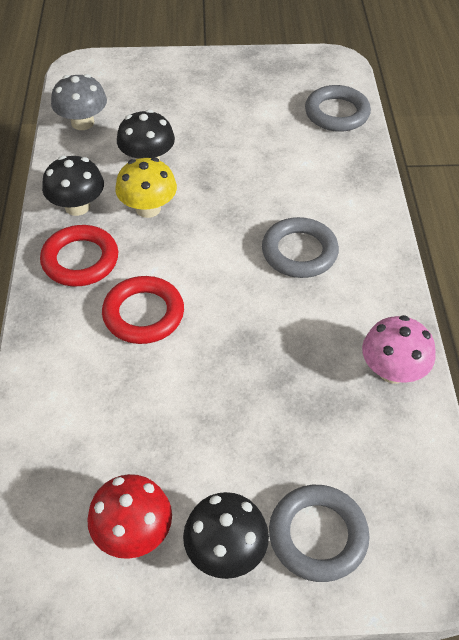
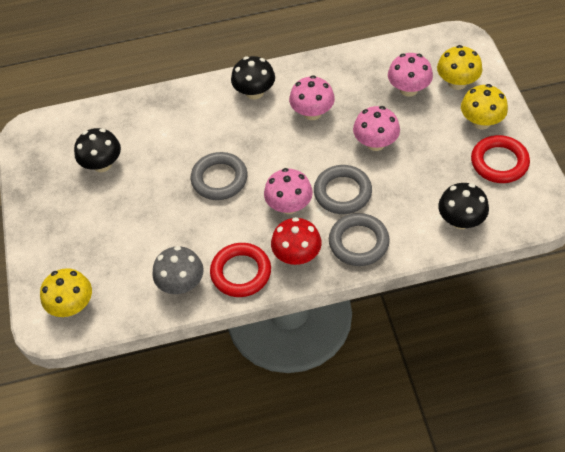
pink mushroom: [362,315,436,384] = 1 -> [264,168,313,214] [289,75,335,120] [353,106,400,151] [388,53,433,97] = 4
yellow mushroom: [115,158,177,218] = 1 -> [40,268,92,317] [437,45,482,90] [461,84,508,130] = 3

